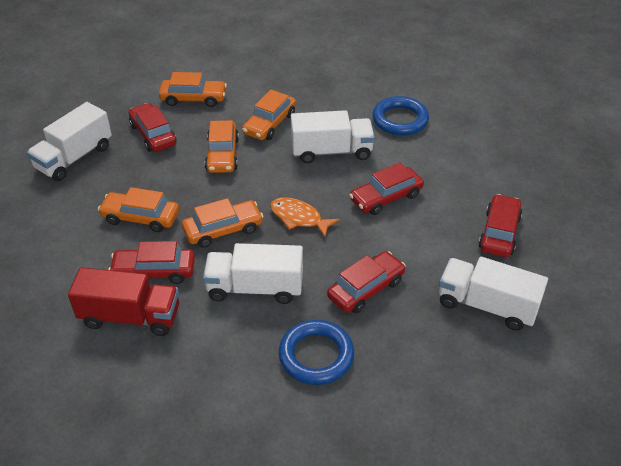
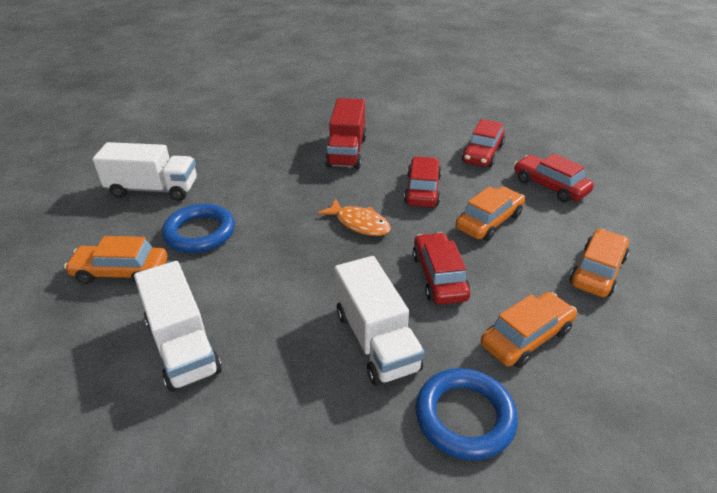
orange car: [98,187,179,232] [159,72,227,107] [182,198,264,248] [205,120,239,173] [242,90,296,140] = 5 -> [64,236,167,284] [456,186,525,241] [481,292,577,368] [570,229,629,297] = 4
red car: [108,241,195,284] [128,103,177,152] [327,251,406,313] [349,162,424,215] [478,194,522,257] = 5 -> [404,156,442,207] [413,232,470,305] [462,119,505,167] [514,154,594,203] = 4
white truck: [27,102,112,181] [203,243,303,304] [291,110,375,163] [439,257,548,331] = 4 -> [93,142,197,201] [134,261,222,392] [335,256,425,386] = 3

